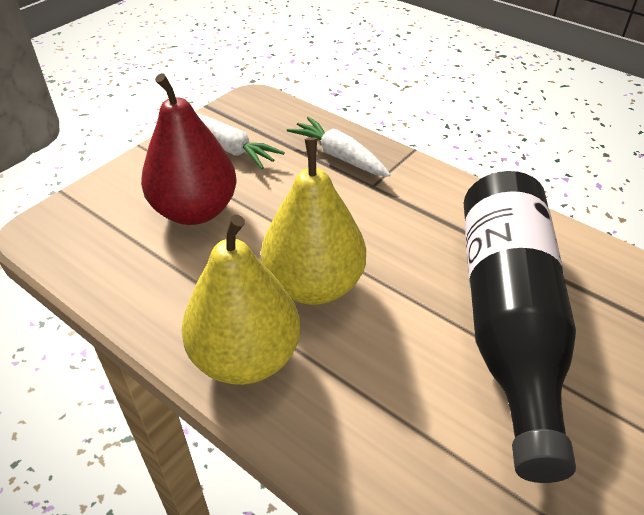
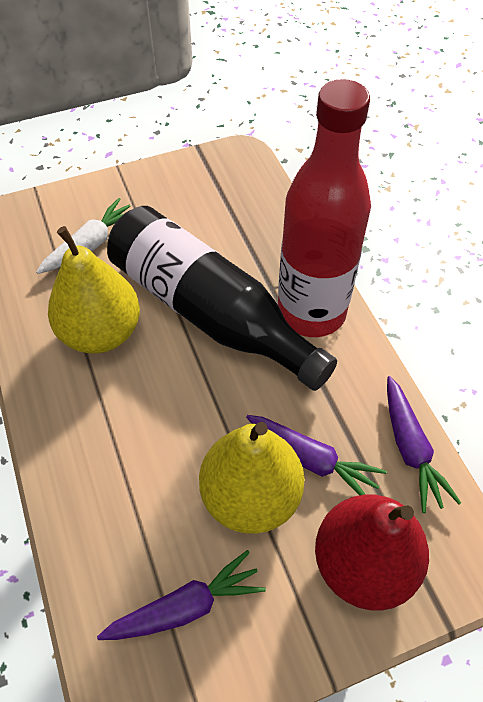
purple carrot: none = 0 -> [97,550,266,640] [246,415,387,495] [387,376,461,513] = 3
red bottle: none = 0 -> [278,79,371,337] = 1
white carrot: [196,113,285,169] [287,117,391,177] = 2 -> [36,198,130,274] = 1

